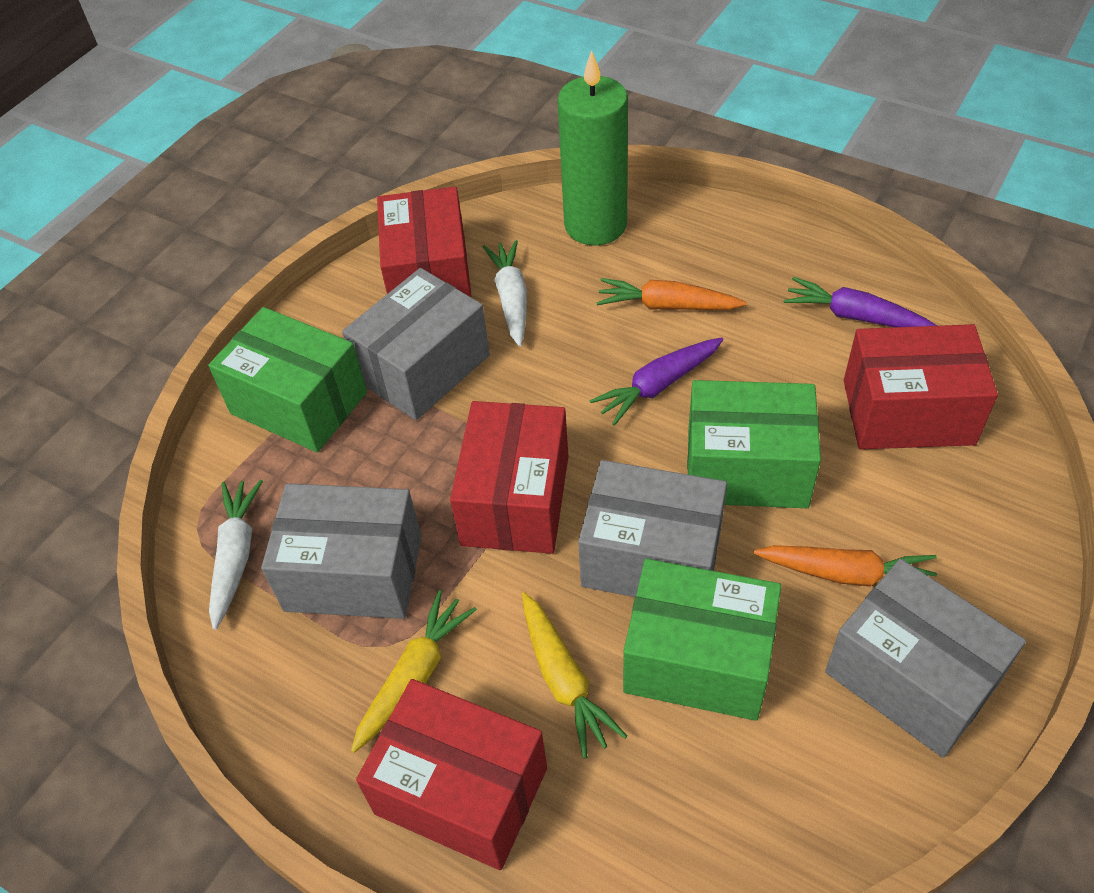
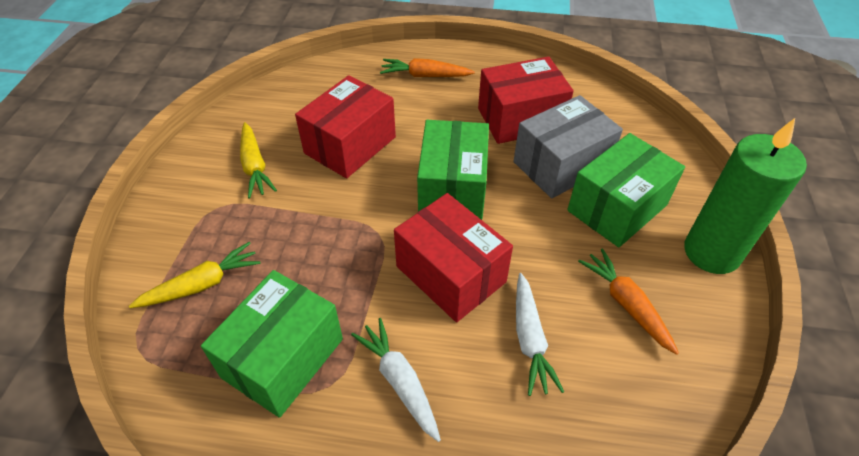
grey box: [261,483,421,619] [342,268,490,420] [578,460,727,597] [825,559,1026,758] = 4 -> [513,95,623,198] = 1
purple carrot: [590,337,723,426] [783,277,937,327] = 2 -> none = 0
red box: [356,679,547,870] [377,187,472,298] [450,401,568,554] [844,324,998,449] = 4 -> [295,75,396,179] [394,193,513,322] [478,57,574,144] = 3

